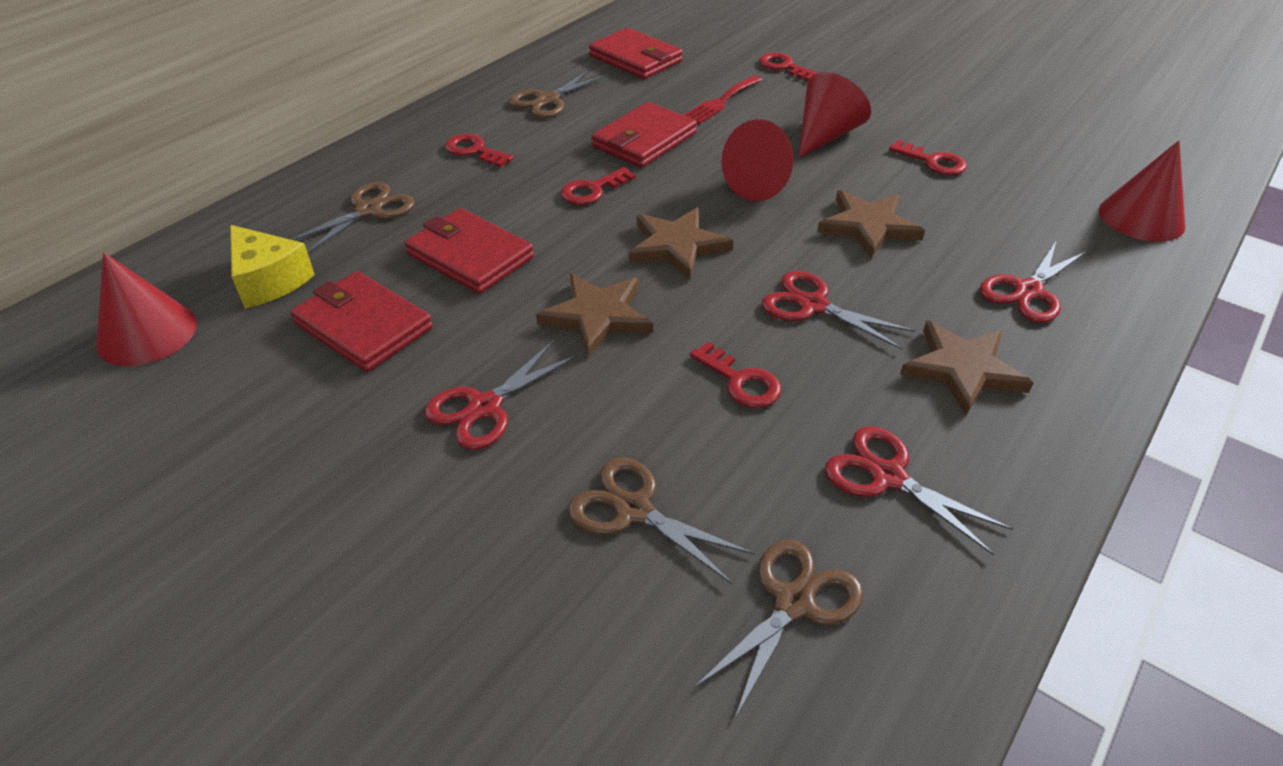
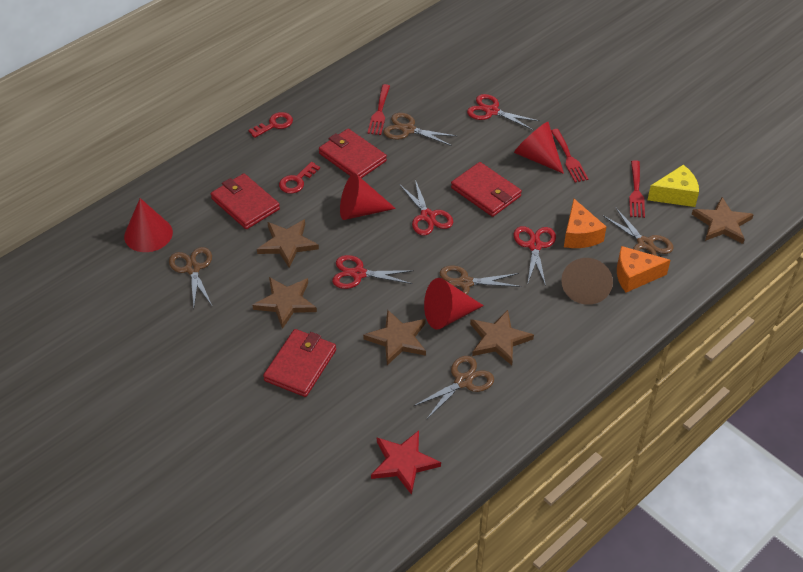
brown cone: none = 0 -> [561,258,613,305] = 1
brown scissors: [290,182,415,253] [509,70,607,118] [568,457,754,584] [694,539,864,720] = 4 -> [169,247,212,307] [383,113,456,146] [414,356,494,420] [440,265,521,294] [603,208,674,256] = 5
brown star: [536,273,653,358] [629,208,734,280] [817,190,925,259] [900,320,1033,416] = 4 -> [252,277,317,329] [257,219,319,268] [363,309,426,365] [470,310,534,365] [692,197,754,244] = 5
orange cheese: none = 0 -> [564,199,606,248] [617,246,671,292] = 2
red fork: [684,75,762,124] = 1 -> [367,84,390,135] [551,129,588,182] [629,160,645,218] = 3
red key: [445,134,514,167] [561,167,636,205] [690,342,782,408] [759,52,818,81] [889,140,967,175] = 5 -> [249,112,293,138] [279,162,320,194] = 2
red star: none = 0 -> [371,430,441,495] = 1

